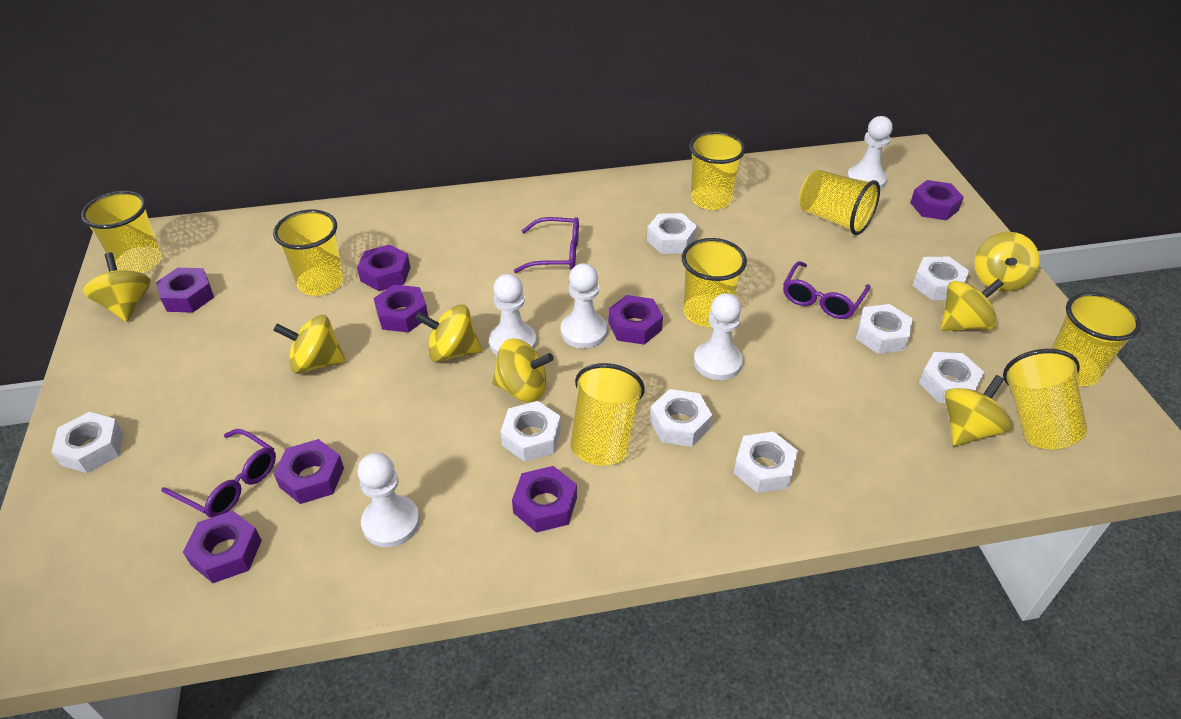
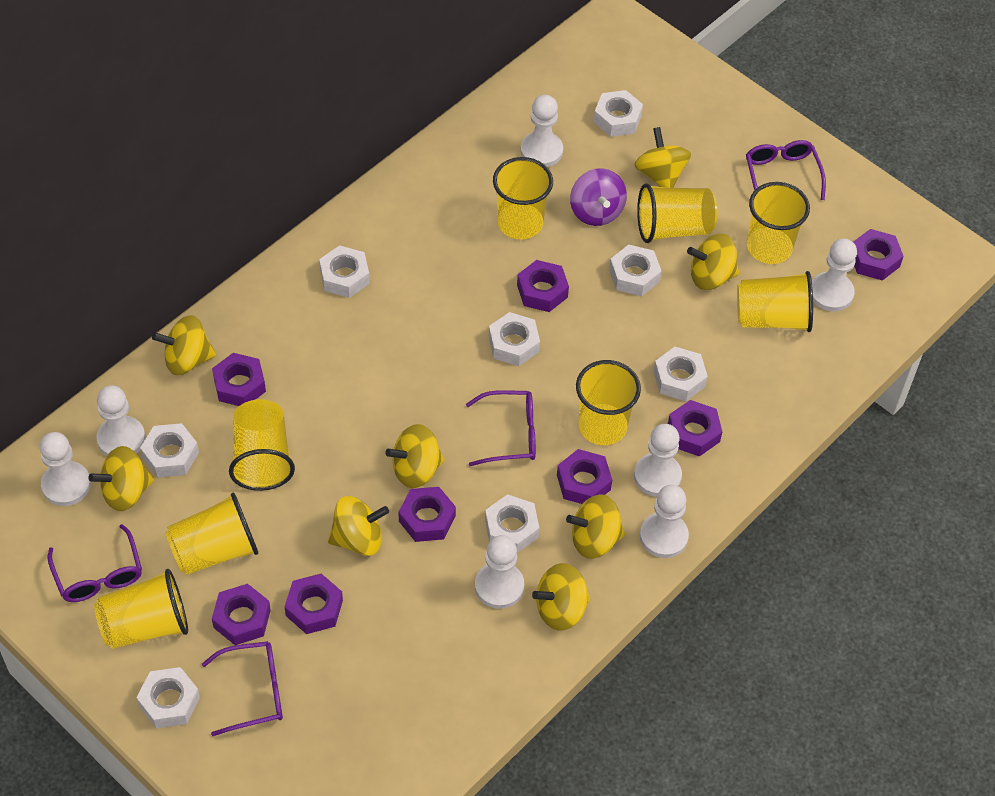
purple glasses: [161,429,276,518] [514,217,579,273] [783,261,871,319] = 3 -> [47,524,142,602] [202,641,283,736] [466,390,536,466] [746,140,826,200] = 4
purple spinning top: none = 0 -> [570,168,627,226] = 1
white pawn: [358,453,420,547] [489,274,537,356] [561,263,607,349] [694,293,743,380] [847,116,893,190] = 5 -> [39,432,91,506] [97,385,145,456] [475,535,524,609] [520,95,563,167] [634,424,682,497] [640,485,689,558] [812,239,857,312] = 7
yellow spinning top: [83,253,151,322] [273,315,346,374] [415,304,482,362] [492,338,554,402] [941,279,1004,331] [945,375,1012,446] [975,232,1040,292] = 7 -> [89,446,154,511] [152,315,216,375] [328,496,389,556] [385,424,445,488] [532,563,590,631] [566,494,625,559] [635,127,691,188] [687,234,739,290] = 8

